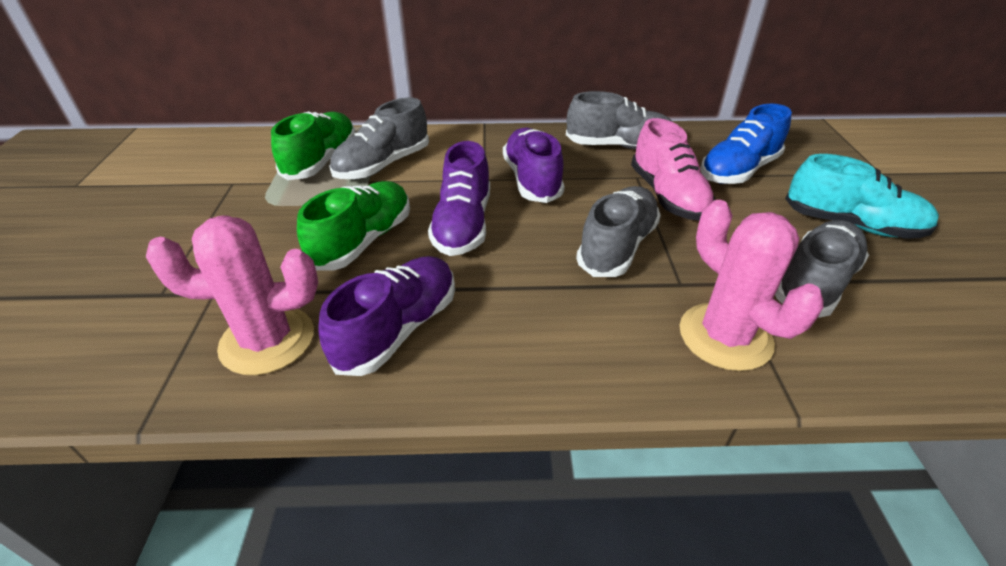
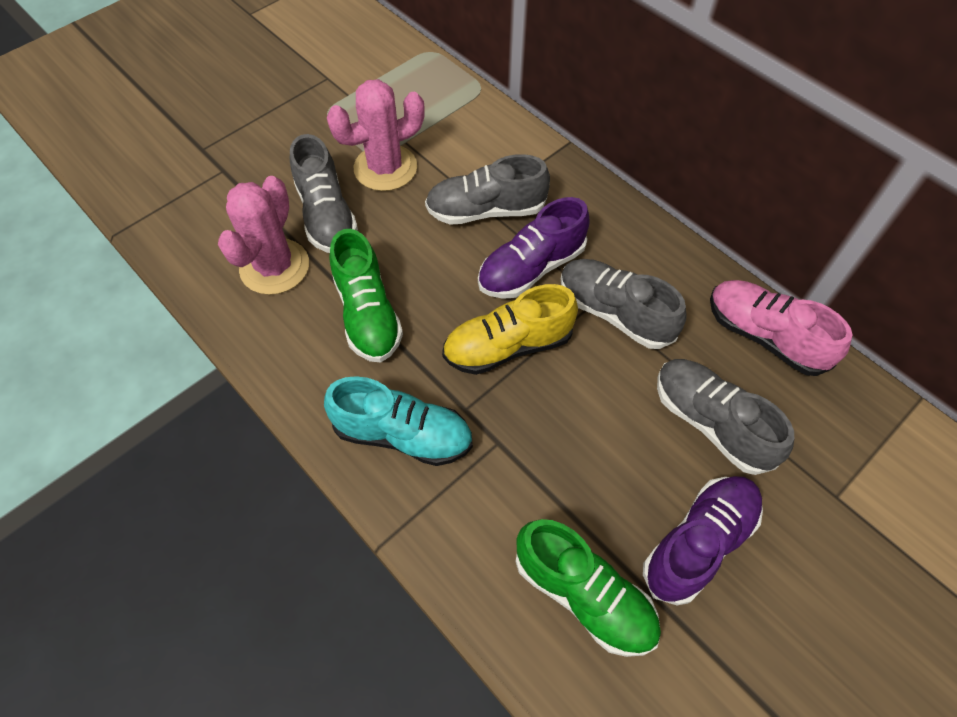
blue shoe: [700,103,792,184] = 1 -> none = 0
purple shoe: [318,256,455,376] [428,141,490,256] [503,128,565,203] = 3 -> [478,197,590,299] [643,476,763,605] = 2
yellow shoe: none = 0 -> [442,284,578,375] = 1

